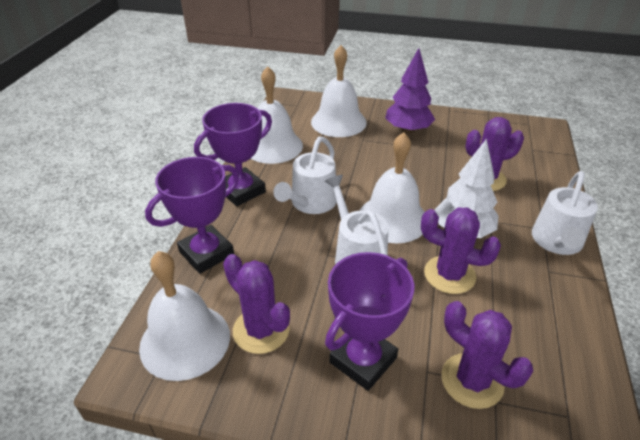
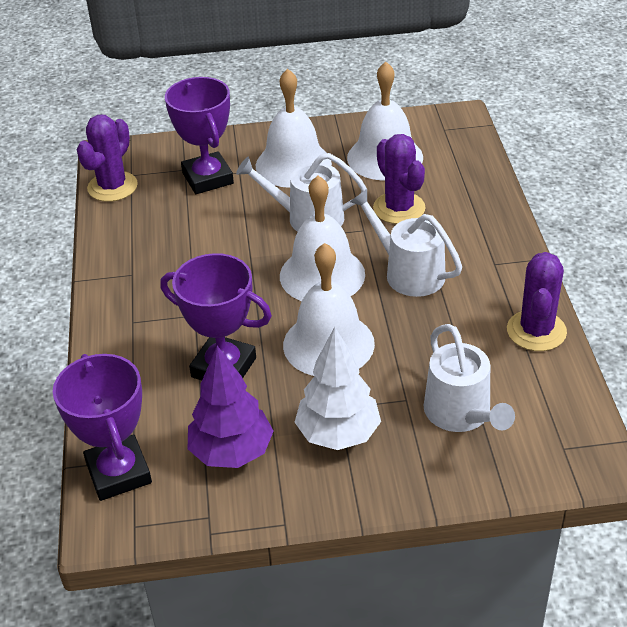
purple cactus: [223,254,290,354] [421,207,501,294] [441,301,533,409] [465,117,524,191] = 4 -> [77,115,138,202] [373,134,425,224] [507,252,567,351] = 3

